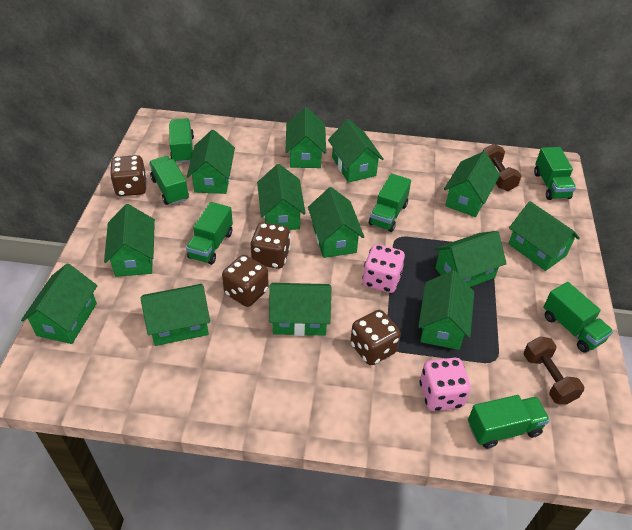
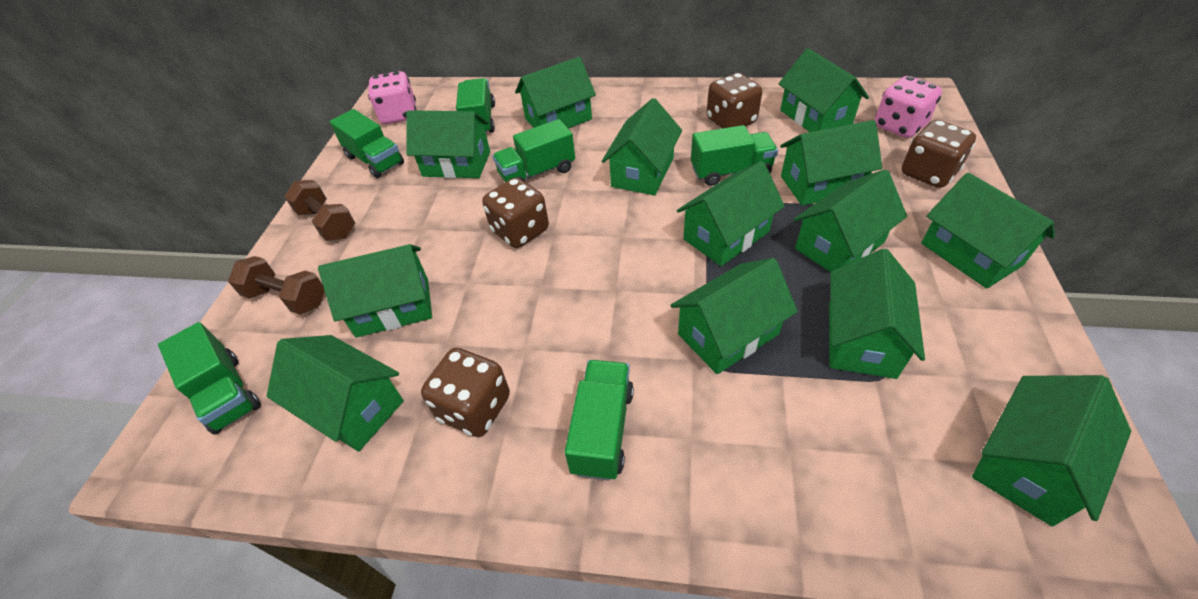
green truck: [149,156,189,205] [169,118,194,163] [186,202,233,265] [369,173,411,232] [468,395,550,449] [534,147,576,200] [543,282,613,353] = 7 -> [158,322,261,434] [330,109,404,178] [456,78,495,134] [493,119,575,182] [565,360,634,481] [691,125,778,186] = 6

